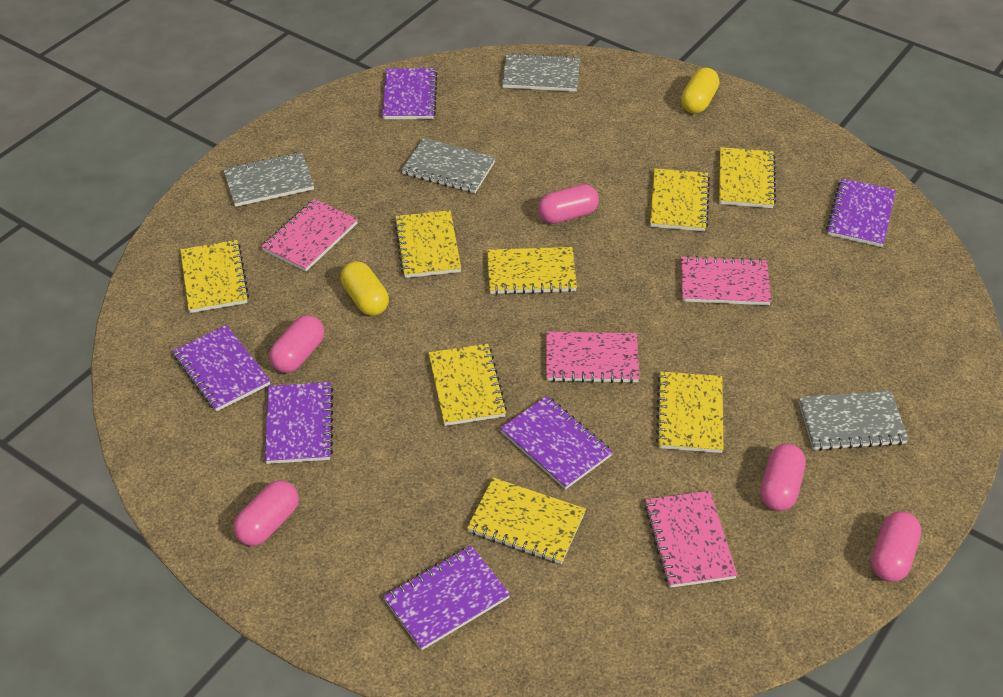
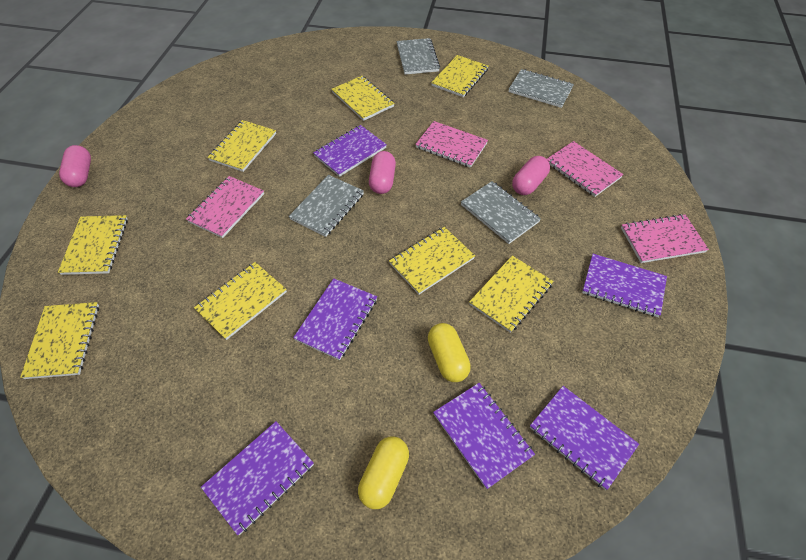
pink capsule: [233,480,299,546] [269,315,324,373] [538,184,599,224] [760,444,806,511] [871,511,921,582] = 5 -> [59,145,91,187] [369,151,396,194] [512,156,550,195] = 3

